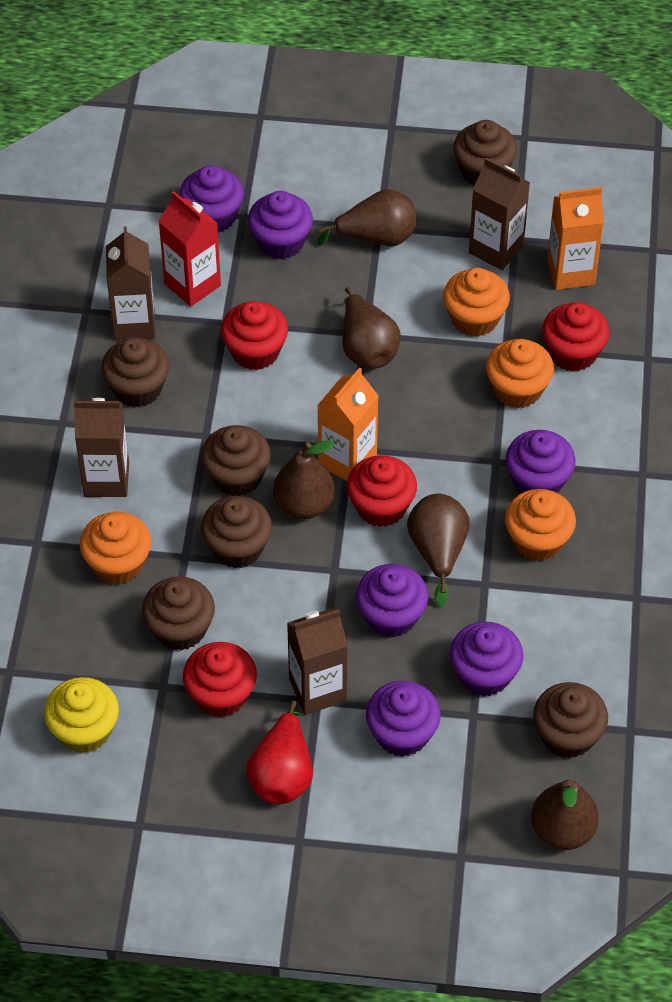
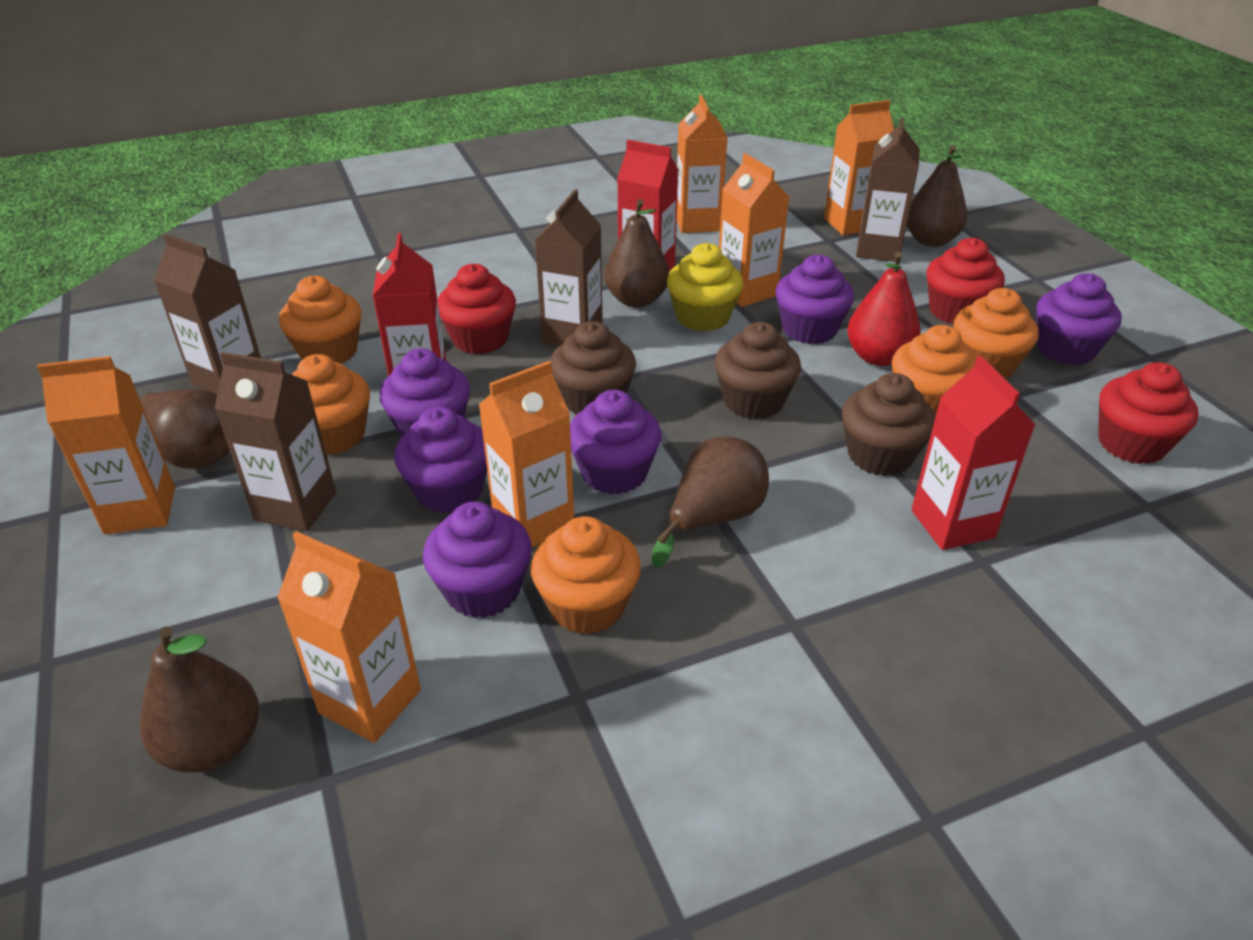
brown cupcake: [101,338,170,407] [142,576,215,651] [201,425,271,496] [201,496,272,568] [453,120,517,186] [533,682,608,758] = 6 -> [550,321,636,415] [714,322,801,419] [842,373,935,476] = 3
orange carton: [317,367,378,481] [547,187,604,290] = 2 -> [37,356,175,535] [277,531,421,743] [479,361,574,547] [677,94,728,233] [719,153,789,307] [824,100,894,235] = 6
orange cupcake: [80,512,151,585] [443,268,510,337] [486,339,554,409] [505,489,576,561] = 4 -> [279,276,362,364] [292,354,370,455] [531,516,641,634] [892,325,976,417] [953,288,1039,378] = 5
red carton: [158,191,221,307] = 1 -> [373,233,446,376] [617,140,679,272] [911,355,1035,550] = 3
red cupcake: [183,642,257,717] [221,301,288,370] [347,455,417,527] [542,302,609,372] = 4 -> [437,264,516,354] [926,238,1005,324] [1098,362,1199,464] = 3

